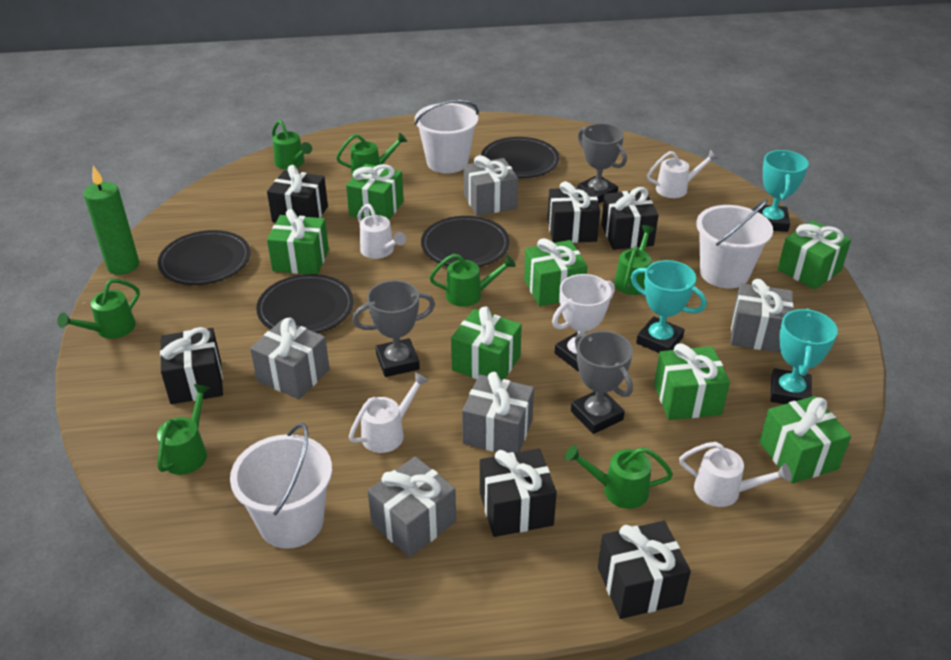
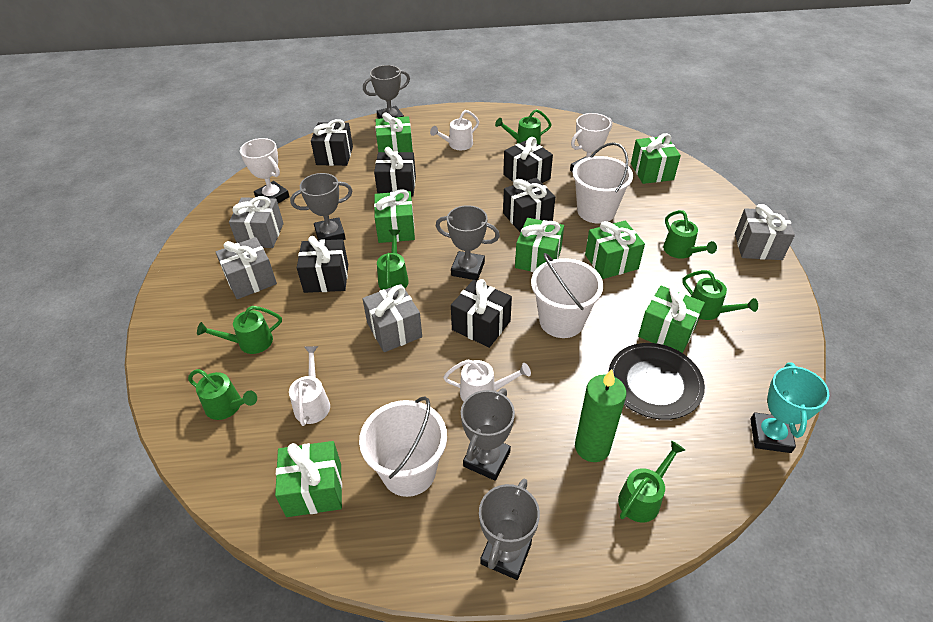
black plate: [158,230,251,285] [256,274,354,333] [421,216,510,267] [481,137,559,178] = 4 -> [608,343,705,420] = 1
grey gift: [250,318,330,399] [368,456,456,557] [462,372,534,453] [464,155,518,216] [731,279,793,353] = 5 -> [215,237,277,299] [229,196,284,248] [362,284,422,352] [735,204,795,260] = 4
grey trophy: [352,280,435,377] [571,331,633,434] [578,123,627,204] = 3 -> [290,173,352,240] [363,65,410,119] [436,205,500,281] [461,388,515,481] [479,478,540,580] = 5
turquoise trophy: [631,260,706,353] [758,150,809,232] [770,308,838,404] = 3 -> [750,362,829,453] = 1
white trophy: [552,274,615,372] = 1 -> [240,138,290,203] [570,113,612,172] = 2
white watering can: [349,372,429,453] [357,204,406,259] [647,150,718,198] [679,442,792,507] = 4 -> [289,346,330,426] [430,110,479,150] [443,360,531,402] = 3

